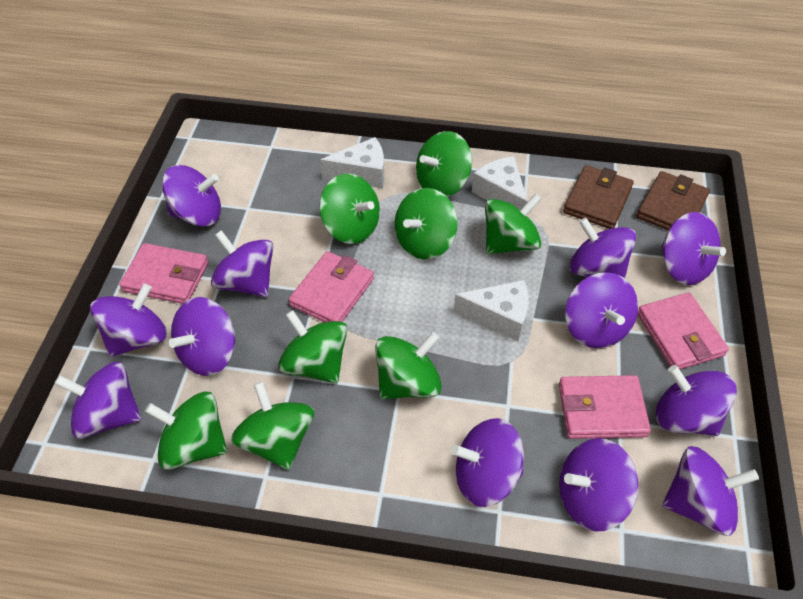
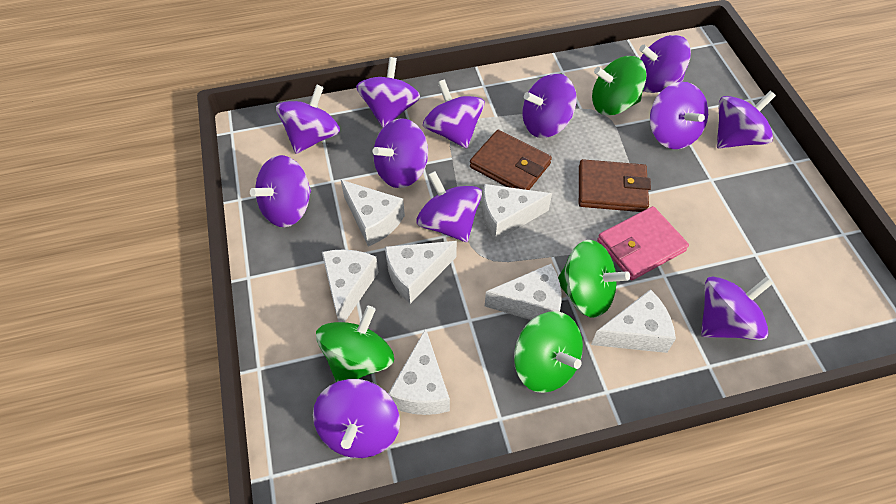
green spinning top: [145,392,227,470] [231,382,314,470] [278,310,347,383] [319,174,380,244] [375,332,442,399] [395,188,458,259] [416,131,472,197] [485,193,541,254] = 8 -> [316,306,394,382] [514,311,583,393] [558,240,630,318] [592,56,647,116] = 4
pink wallet: [119,243,209,304] [289,251,374,322] [559,375,651,439] [637,292,729,370] = 4 -> [597,206,689,280] = 1
white cheese: [321,137,384,189] [454,280,529,341] [472,156,528,210] = 3 -> [322,250,379,322] [341,180,405,247] [385,241,457,304] [388,329,450,415] [482,184,552,241] [485,264,561,320] [591,289,676,353] = 7

